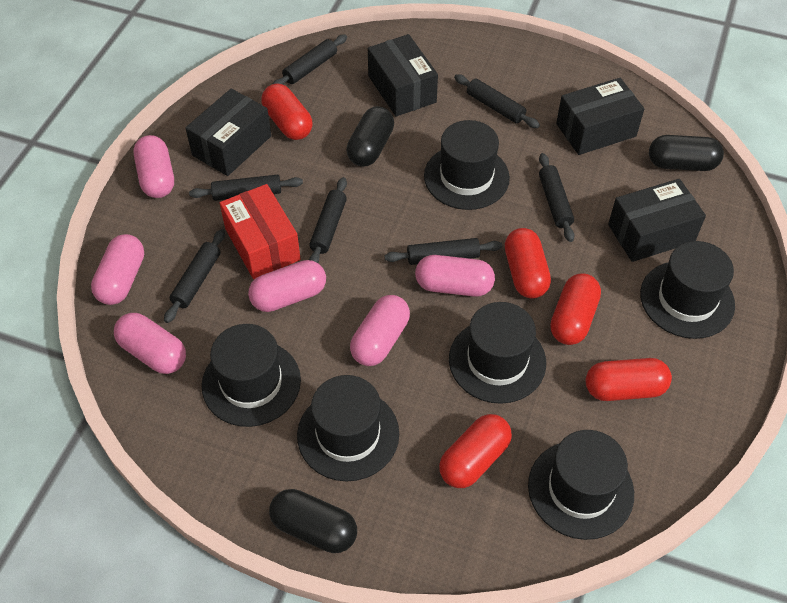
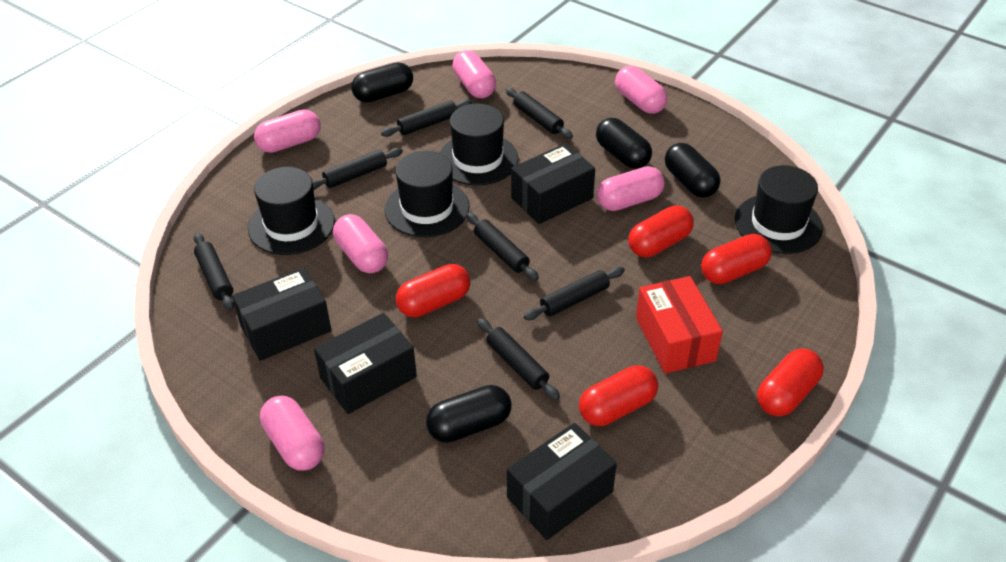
black capsule: [269,489,357,553] [346,106,394,166] [649,135,724,171] = 3 -> [351,62,413,103] [426,385,512,443] [596,118,652,169] [665,143,721,198] = 4
black hat: [202,324,301,427] [297,375,399,481] [424,120,510,210] [449,302,546,404] [528,430,634,540] [640,241,735,339] = 6 -> [248,167,335,255] [384,151,470,237] [439,104,518,185] [735,165,823,254] = 4

